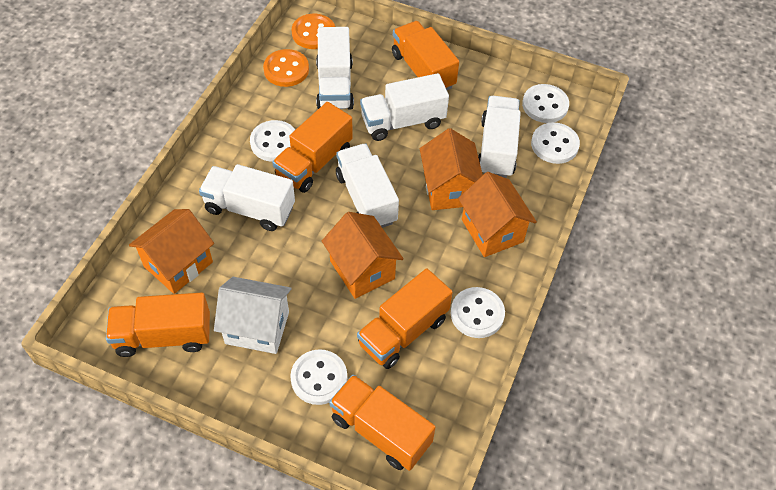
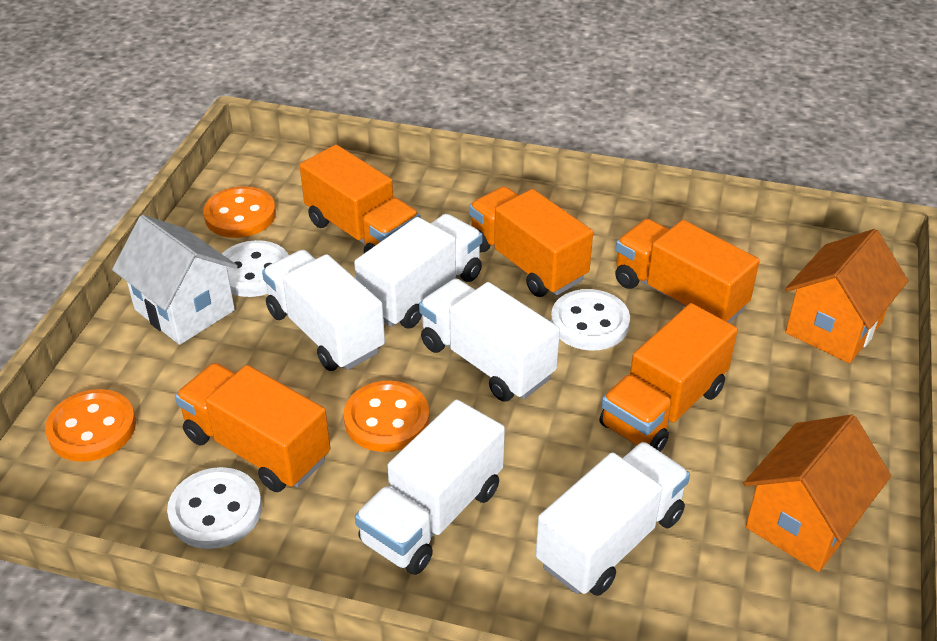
orange button: [263,49,309,87] [292,14,335,49] = 2 -> [45,389,136,462] [203,186,276,238] [344,381,429,452] = 3
orange house: [129,209,214,294] [322,212,404,299] [420,128,483,210] [458,172,537,257] = 4 -> [744,415,891,572] [785,229,908,363] = 2
white button: [250,120,295,162] [290,349,347,405] [451,287,505,338] [522,84,569,123] [531,122,580,164] = 5 -> [167,467,262,549] [222,240,289,297] [551,289,630,351] = 3

